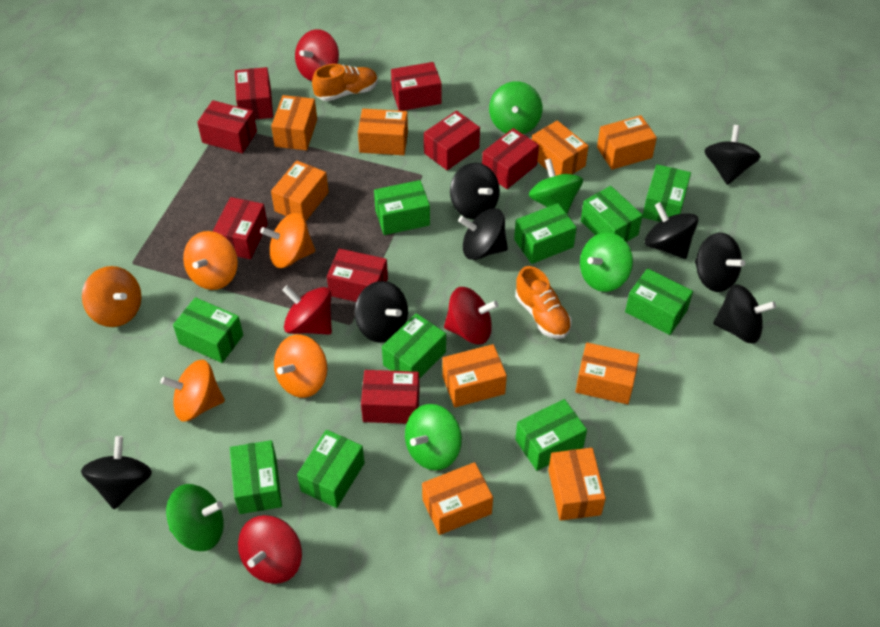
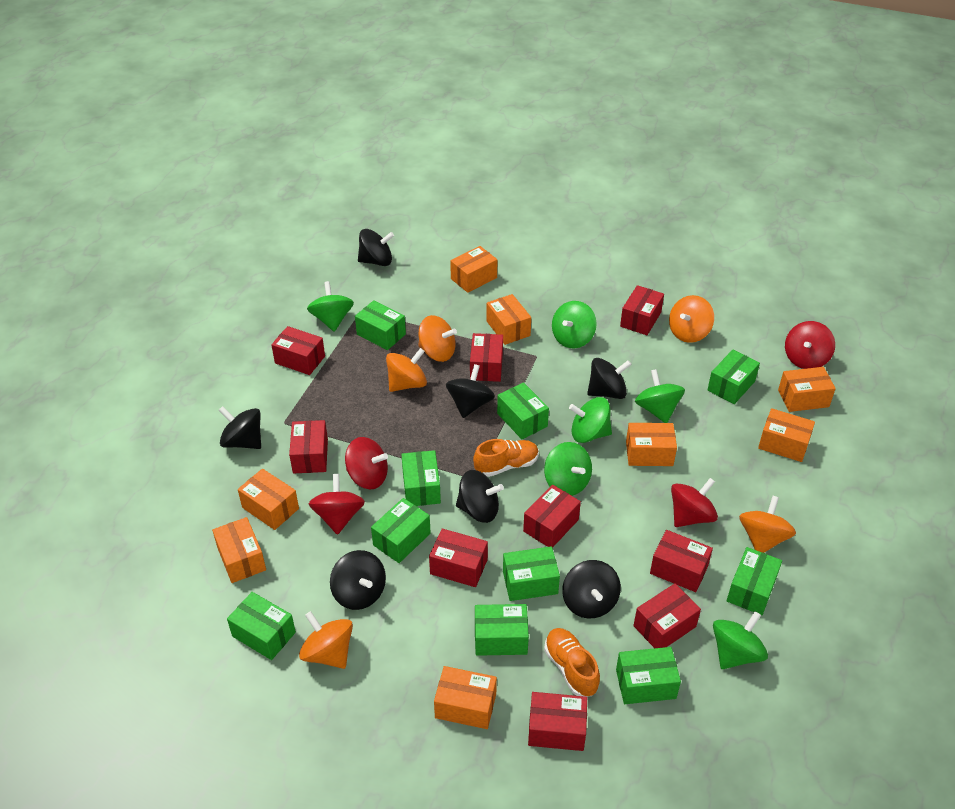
black spinning top: [81,436,152,509] [354,281,408,343] [450,163,500,220] [458,208,508,260] [645,202,698,259] [695,233,745,292] [704,125,761,185] [713,284,776,343] = 8 -> [219,406,261,449] [330,550,386,610] [358,229,394,266] [446,364,495,418] [456,470,504,523] [562,560,621,619] [587,358,632,399] = 7
green spinning top: [166,484,224,551] [405,404,462,471] [489,81,542,134] [529,158,583,213] [580,232,633,292] = 5 -> [307,281,354,332] [544,442,592,496] [552,301,597,348] [569,397,612,443] [635,369,685,423] [713,611,768,669] = 6
orange box: [271,95,317,151] [271,160,329,221] [358,109,408,155] [422,462,493,535] [442,344,507,407] [532,120,589,176] [548,448,606,521] [575,343,639,404] [597,115,657,170] = 9 -> [212,517,266,583] [238,469,299,530] [434,666,497,729] [450,246,497,293] [486,294,531,345] [626,423,677,466] [758,408,815,462] [778,367,836,412] = 8
red box: [197,100,257,153] [213,197,268,259] [235,67,273,120] [327,248,388,302] [361,370,420,424] [391,62,442,111] [424,111,480,170] [482,128,539,189] = 8 -> [271,326,325,375] [289,420,328,473] [429,529,488,587] [470,333,503,382] [523,484,581,548] [528,692,587,751] [620,285,664,335] [633,583,701,648] [650,530,713,592] = 9

